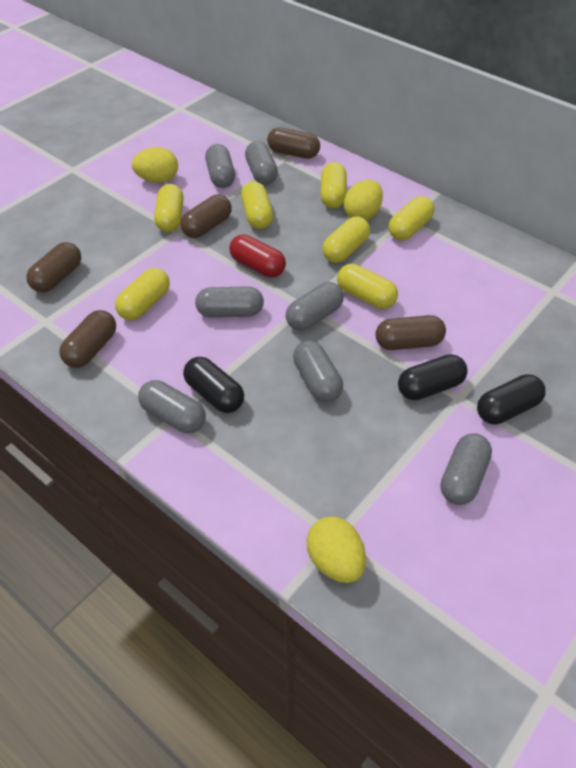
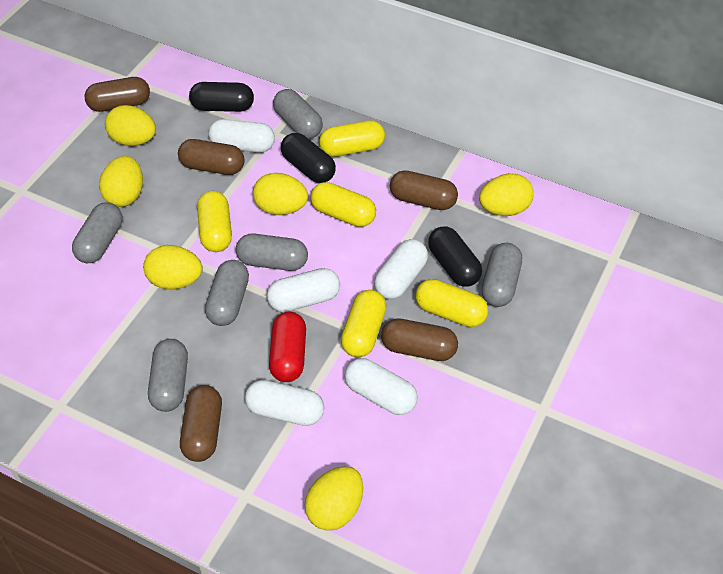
grey capsule: [138,380,206,433] [195,286,264,318] [205,144,235,188] [245,141,278,185] [286,282,344,331] [293,340,343,402] [441,433,492,505] = 7 -> [72,202,123,263] [148,339,188,412] [205,260,249,326] [236,234,308,271] [273,89,323,139] [482,243,522,307] = 6
white capsule: none = 0 -> [208,119,275,152] [245,380,324,426] [267,268,340,312] [344,358,418,415] [374,239,428,299] = 5
yellow capsule: [115,268,170,320] [154,184,184,232] [241,181,273,229] [321,162,347,209] [322,216,370,263] [337,264,398,309] [388,196,434,240] = 7 -> [197,191,232,252] [310,182,376,227] [319,120,385,157] [341,290,386,358] [416,279,488,327] = 5
yellow egg: [131,147,178,183] [307,517,366,583] [344,180,383,220] = 3 -> [99,156,143,207] [105,105,156,146] [143,245,203,289] [253,173,308,215] [305,466,363,531] [479,173,534,216] = 6

